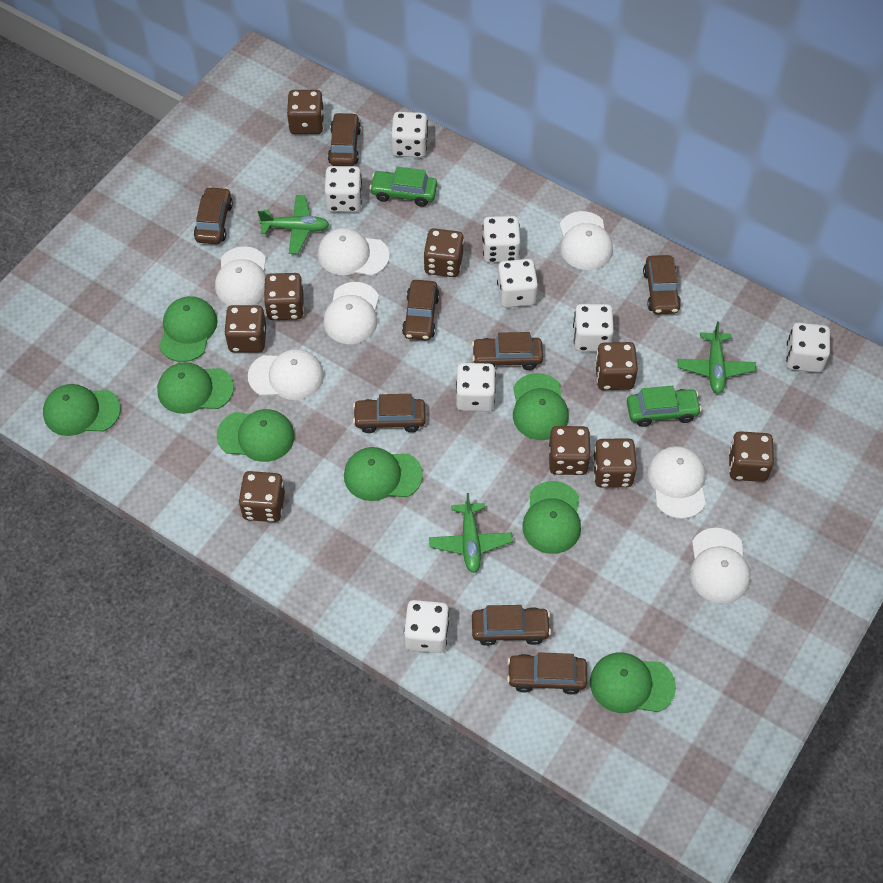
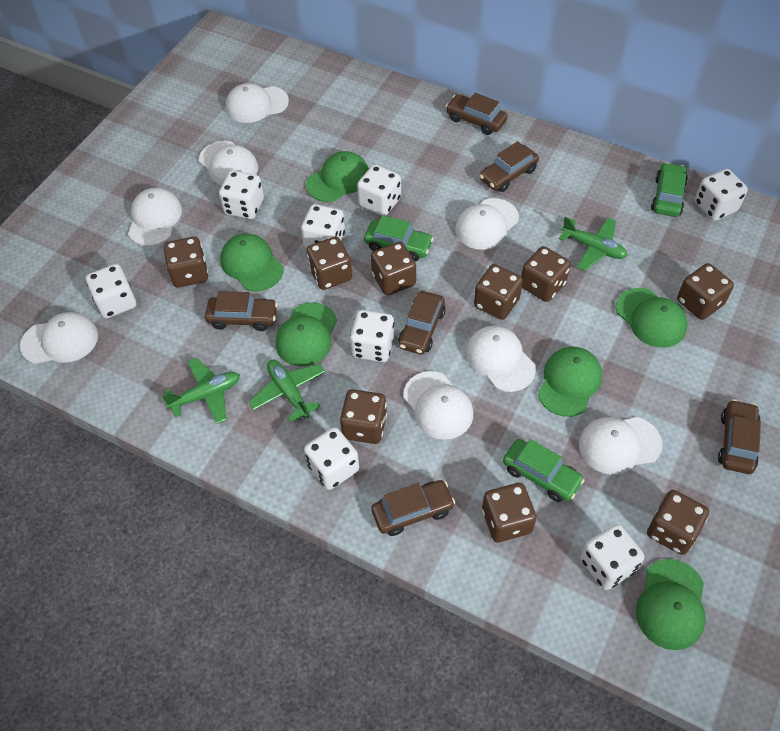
brown car: [194,186,233,244] [328,112,361,166] [353,394,426,433] [402,280,440,340] [472,332,543,370] [472,605,551,646] [507,652,587,694] [643,255,681,314] = 8 -> [205,291,278,331] [371,480,455,536] [398,291,446,354] [446,93,507,135] [479,141,539,192] [718,399,761,474] = 6
green cap: [43,384,121,436] [157,362,234,414] [159,296,217,362] [217,409,295,462] [344,447,423,501] [513,373,569,440] [522,481,581,554] [590,653,676,713] = 8 -> [220,233,283,291] [276,302,337,367] [306,151,369,202] [538,347,602,417] [616,288,687,348] [636,559,706,650] = 6
green car: [369,167,437,207] [627,385,702,427] = 2 -> [364,215,434,261] [503,439,585,502] [651,162,688,217] = 3
white cap: [215,246,266,306] [248,349,324,400] [318,228,390,276] [323,282,379,344] [560,211,613,270] [648,446,706,519] [690,528,750,603] = 7 -> [20,312,98,364] [128,188,182,246] [199,141,258,186] [226,83,289,123] [403,371,473,440] [455,198,519,250] [466,326,536,392] [579,417,662,475] = 8

